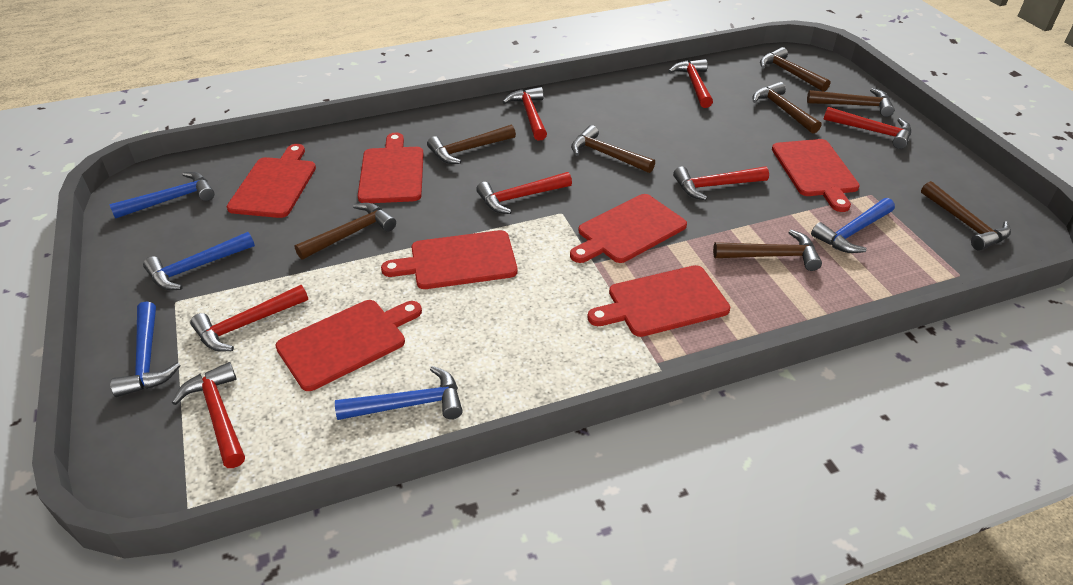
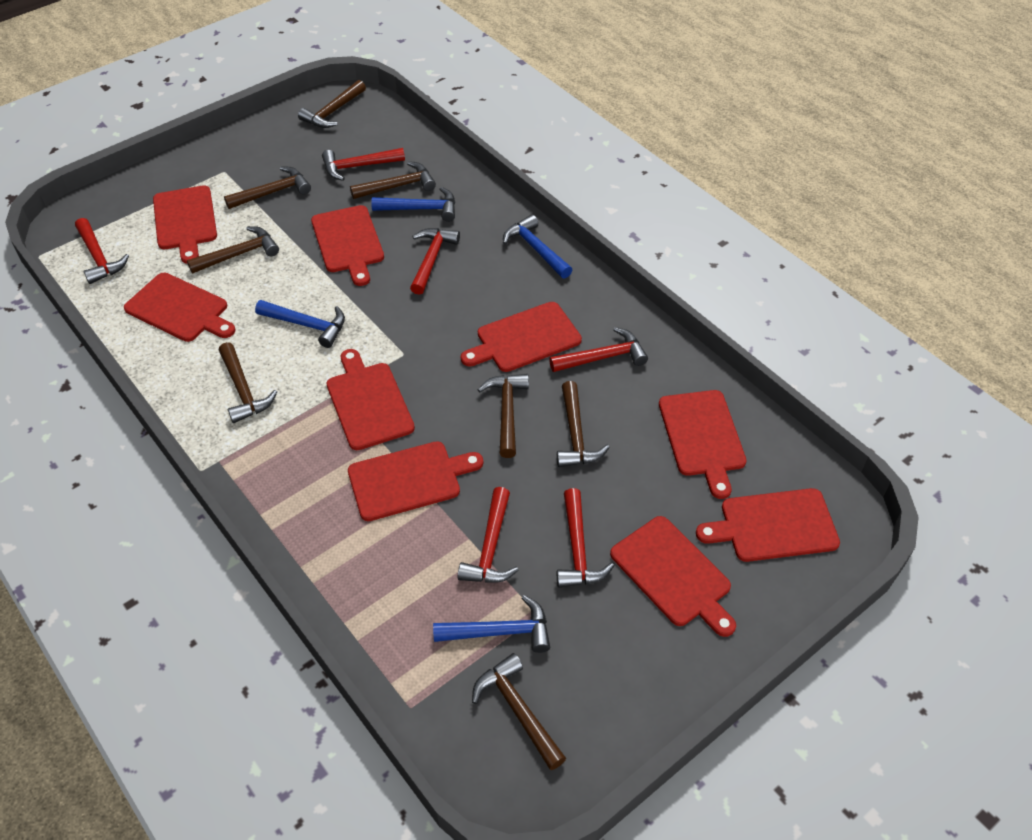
blue hammer: [109,172,215,219] [110,301,181,397] [143,232,255,290] [335,366,463,420] [811,198,895,253] = 5 -> [255,300,345,348] [371,187,455,222] [433,595,550,653] [503,215,572,279] = 4
red cutting board: [227,144,316,218] [275,300,422,391] [358,133,424,203] [381,230,518,289] [570,194,687,263] [587,265,730,337] [772,139,860,212] = 7 -> [124,273,236,342] [153,185,217,264] [311,205,384,286] [327,349,415,450] [348,441,483,521] [461,302,582,372] [610,516,736,637] [659,390,747,499] [696,488,840,562] = 9
red hammer: [172,362,245,468] [190,285,308,352] [476,172,572,214] [503,87,547,141] [668,59,713,108] [673,166,769,200] [824,107,911,149] = 7 -> [75,218,129,284] [322,148,405,181] [410,228,460,295] [458,487,519,583] [549,327,648,372] [557,488,614,588] = 6

